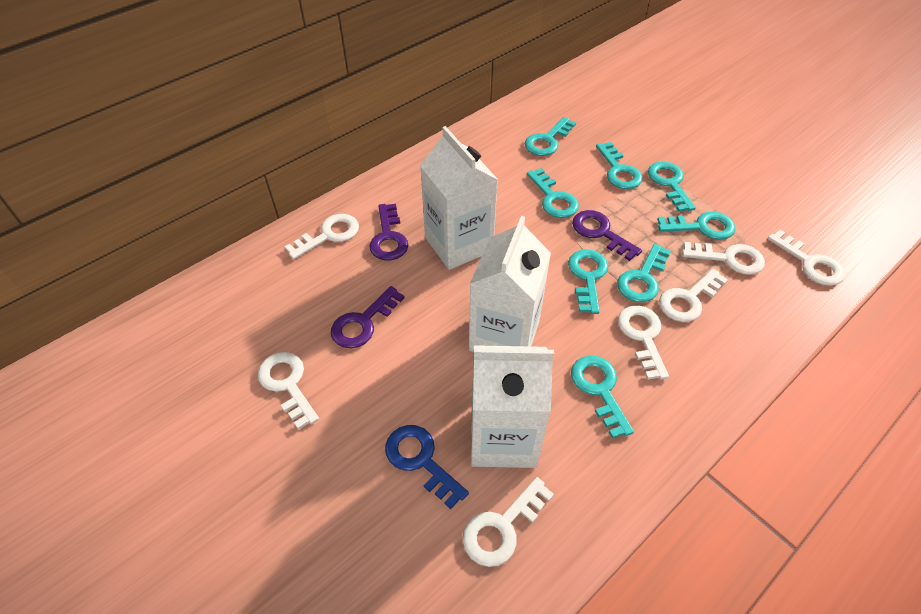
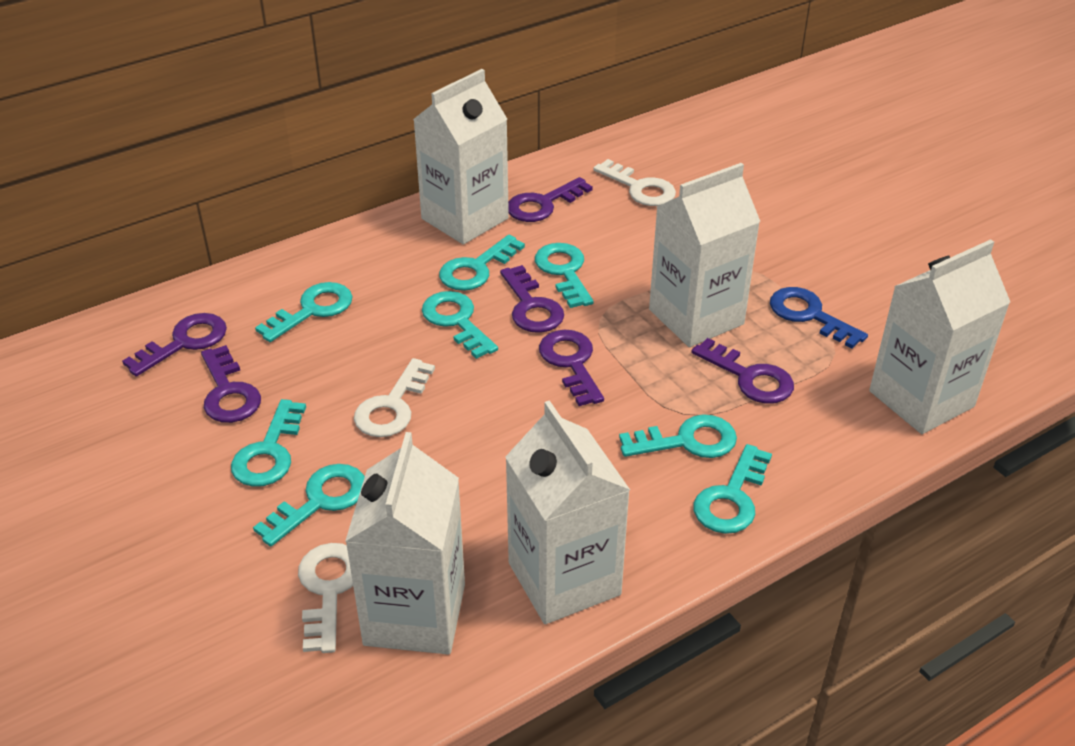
purple key: [331,286,405,348] [369,204,409,260] [572,210,642,261] = 3 -> [122,313,227,377] [201,345,261,423] [500,265,564,333] [508,177,593,222] [539,330,604,406] [691,338,794,404] = 6
white carton: [420,126,498,270] [469,216,551,352] [471,345,554,468] = 3 -> [345,432,465,654] [413,69,509,244] [505,400,630,624] [649,163,761,347] [869,239,1010,434] = 5
white key: [258,352,319,430] [285,214,359,259] [463,477,554,567] [618,306,669,380] [659,269,728,322] [682,242,765,275] [768,230,845,286] = 7 -> [298,543,353,653] [354,358,435,437] [593,159,676,206] = 3

